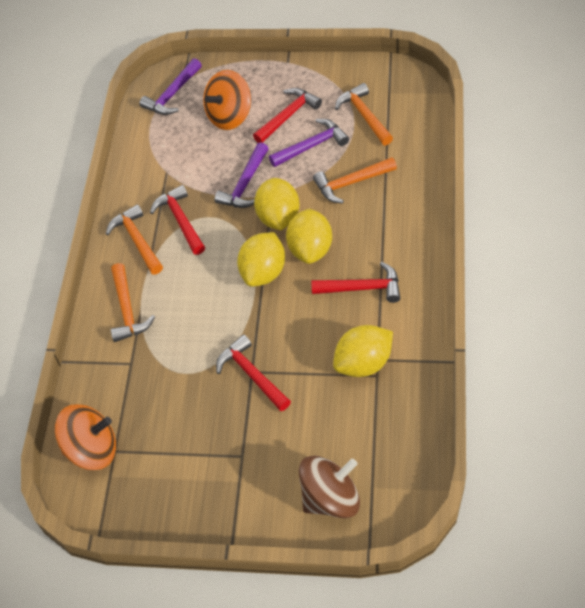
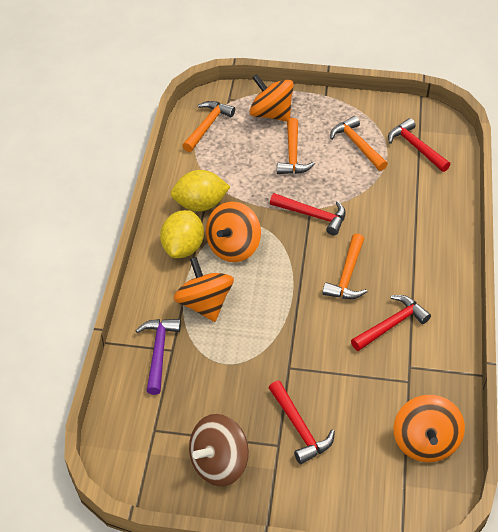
orange spinning top: [55,404,116,470] [203,70,251,130] = 2 -> [173,257,234,322] [206,202,261,262] [249,74,294,122] [393,395,465,462] = 4
purple hammer: [139,58,202,115] [214,142,269,208] [269,119,349,167] = 3 -> [136,319,181,395] = 1
yellow lemon: [237,232,285,287] [254,178,300,230] [286,208,332,264] [333,325,393,377] = 4 -> [160,210,204,258] [171,170,230,212] = 2

